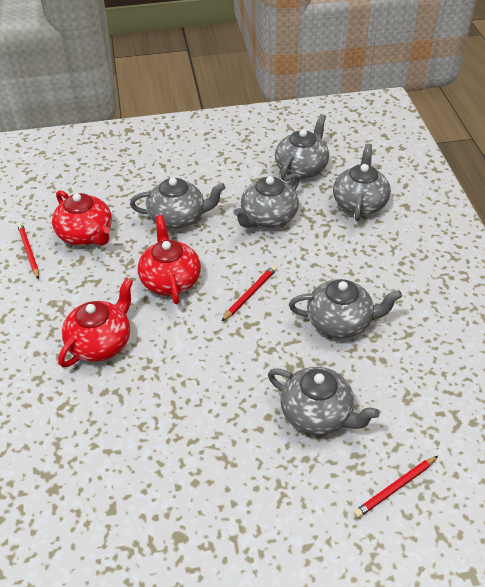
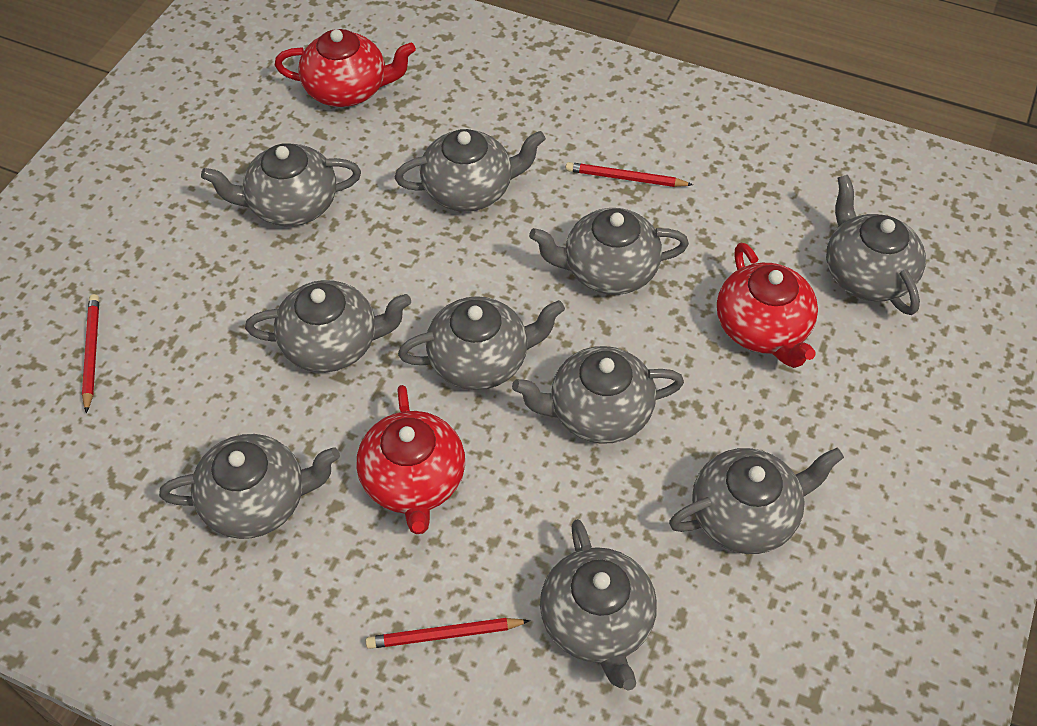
grey teapot: [130,178,226,229] [233,174,299,228] [268,367,380,435] [275,114,329,181] [289,279,402,338] [333,144,391,221] = 6 -> [159,434,340,539] [201,143,361,227] [245,280,411,372] [395,129,546,212] [398,296,565,390] [512,346,684,444] [529,208,689,295] [540,519,657,691] [669,448,844,554] [826,175,926,315] = 10

